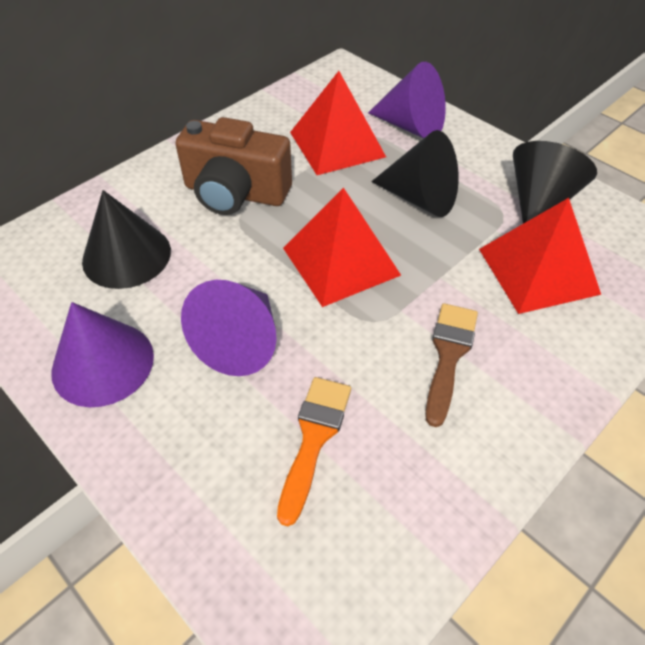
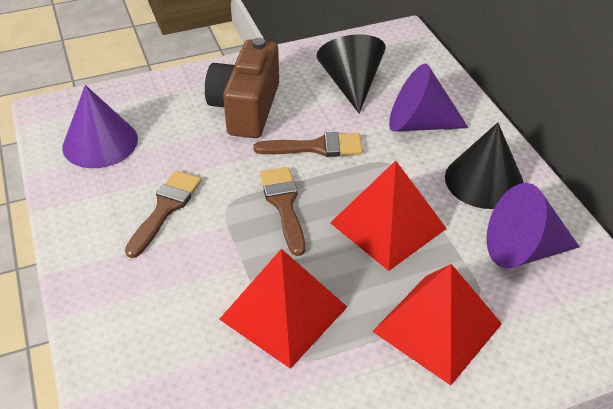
black cone: [82,190,171,289] [371,130,459,217] [513,141,597,224] = 3 -> [317,34,386,114] [445,122,523,209] = 2
brown brush: [425,303,478,427] = 1 -> [125,171,201,258] [254,132,363,157] [260,167,305,256] = 3
orange brush: [277,377,351,526] = 1 -> none = 0

